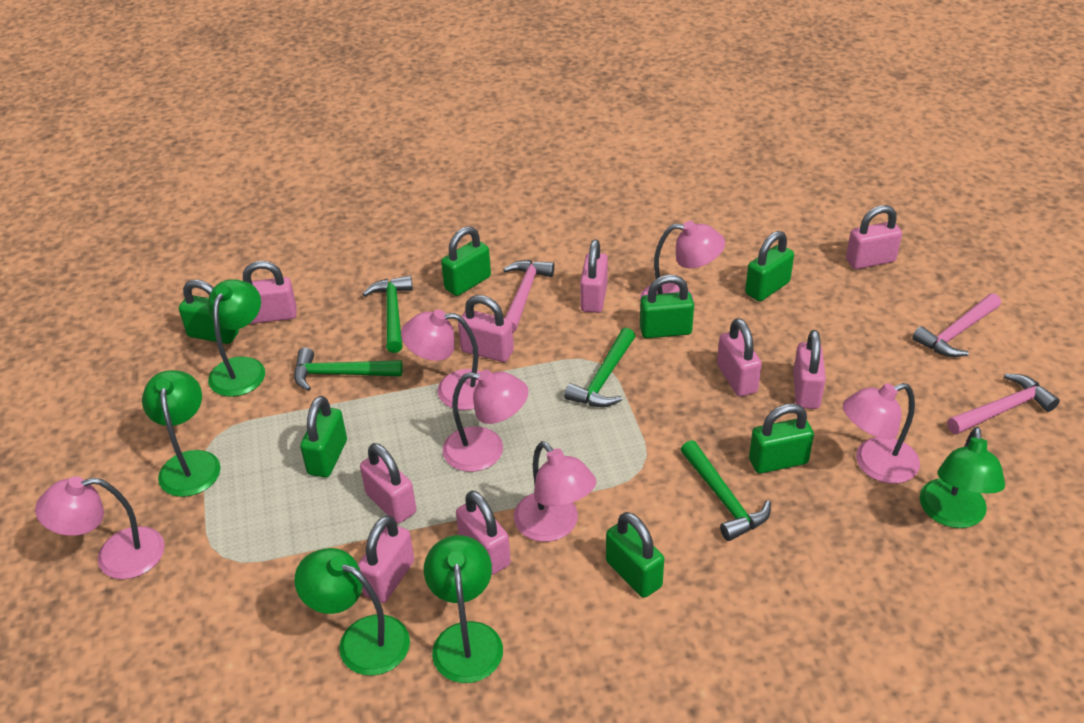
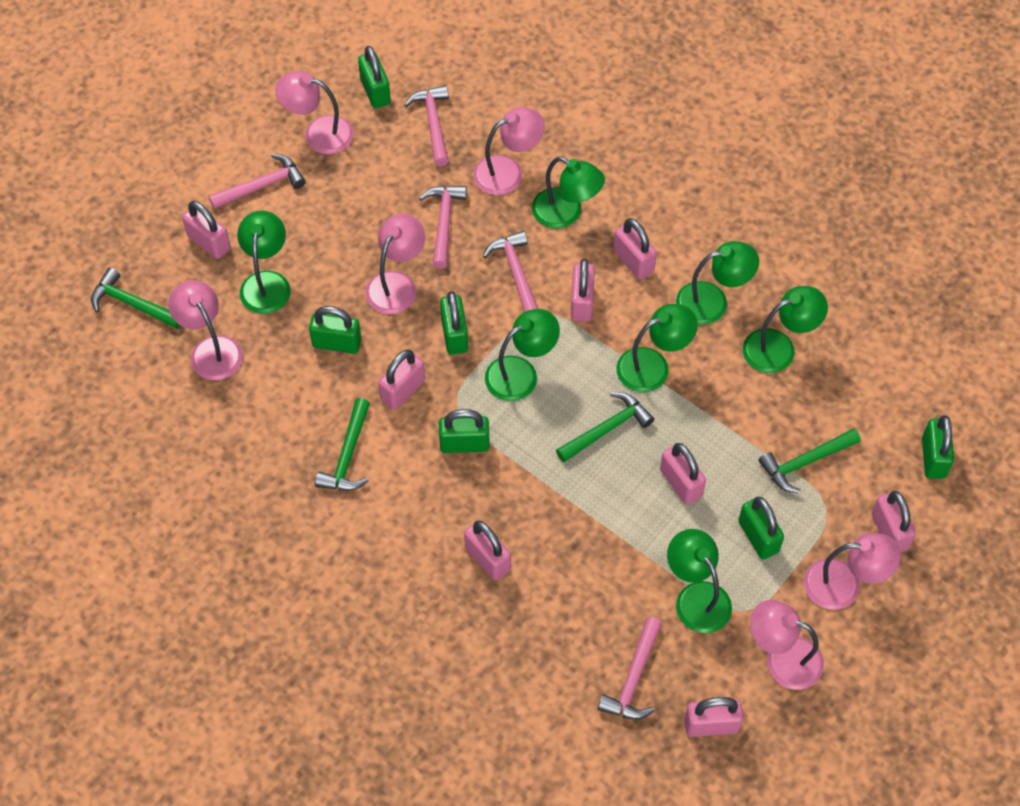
green lamp: [142,370,221,497] [208,279,265,397] [294,548,410,676] [424,535,503,683] [920,427,1005,528] = 5 -> [237,211,291,314] [485,309,560,401] [532,157,605,229] [616,304,698,392] [667,529,732,633] [676,241,759,325] [743,286,828,373] = 7
green padlock: [179,280,239,344] [300,396,347,478] [441,226,491,296] [606,512,664,598] [640,275,694,338] [745,231,794,301] [749,404,814,474] = 7 -> [309,306,361,354] [358,46,391,108] [439,409,490,453] [440,291,468,355] [738,497,784,559] [922,415,954,479] = 6
pink hammer: [503,260,555,332] [912,293,1001,357] [947,374,1060,434] = 3 -> [209,154,306,209] [404,85,449,167] [419,186,467,269] [483,231,538,312] [598,617,662,720] = 5
pink padlock: [243,261,297,324] [358,515,414,603] [360,443,416,523] [456,491,511,575] [458,295,514,362] [580,239,608,313] [717,318,762,397] [793,330,826,409] [846,205,902,269] = 9 -> [182,201,231,259] [378,350,425,410] [464,520,511,581] [571,259,595,322] [613,218,657,280] [660,443,706,505] [685,697,743,737] [872,491,916,552] = 8

